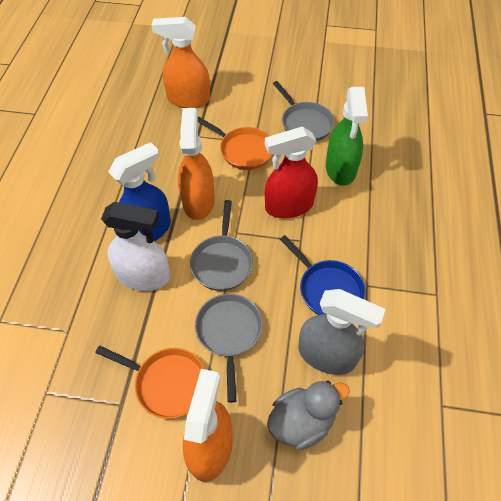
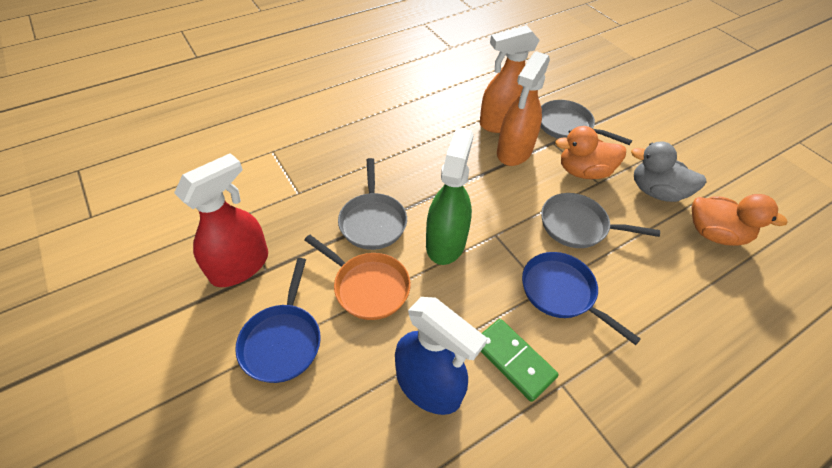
blue pan: [280,235,365,315] = 1 -> [235,258,321,383] [522,252,641,345] = 2
green domino: none = 0 -> [481,319,559,402] = 1
grey spray bottle: [298,289,386,375] = 1 -> none = 0
orange duck: none = 0 -> [555,126,626,179] [692,194,788,246] = 2
orange pan: [95,346,205,419] [198,116,272,170] = 2 -> [304,235,411,320] = 1
orange spray bottle: [151,17,210,108] [178,108,215,220] [183,369,233,482] = 3 -> [480,25,540,133] [497,51,550,166] = 2
white spray bottle: [101,202,170,291] = 1 -> none = 0

